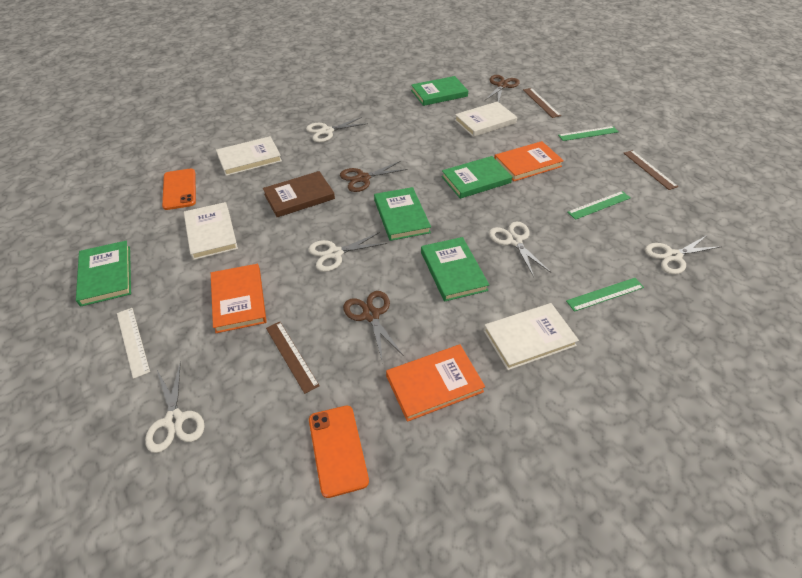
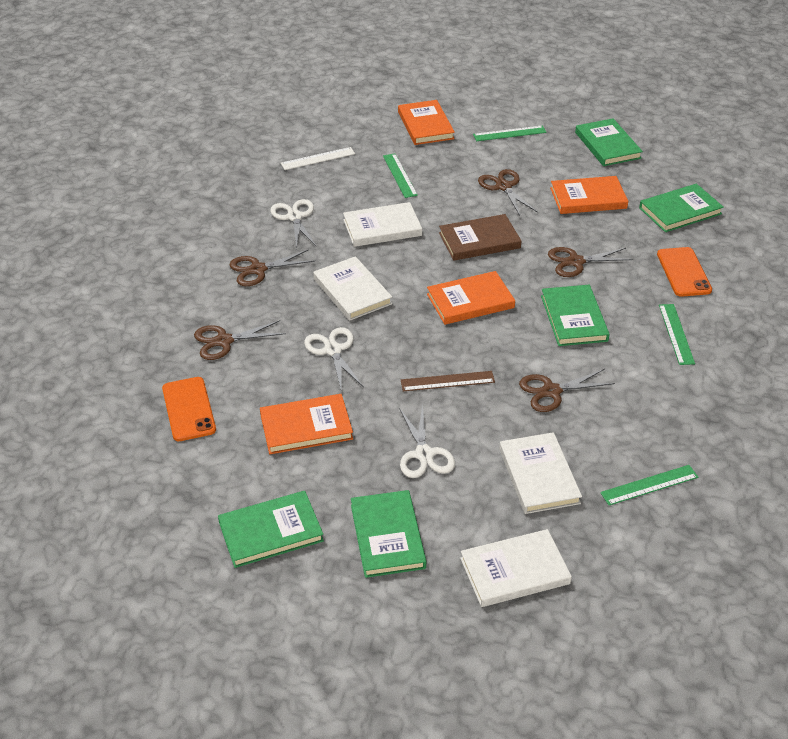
brown ruler: [266,322,320,394] [523,88,561,118] [624,150,678,190] = 3 -> [401,371,495,391] = 1
brown scissors: [340,161,408,192] [343,291,404,360] [485,75,520,102] = 3 -> [194,320,286,360] [229,249,314,286] [478,169,537,216] [519,369,615,412] [548,247,634,277] = 5
green ruler: [558,126,619,141] [566,278,644,312] [567,191,631,220] = 3 -> [383,154,418,198] [473,125,546,141] [600,465,698,505] [659,304,695,365] = 4
orange book: [211,264,267,333] [386,344,485,422] [494,141,564,181] = 3 -> [260,394,353,454] [398,100,455,145] [427,271,515,325] [550,176,628,214] = 4
white scissors: [145,361,205,453] [306,117,368,142] [308,232,387,272] [489,222,551,277] [645,235,722,274] = 5 -> [270,199,317,249] [304,327,364,392] [399,404,455,478] = 3

